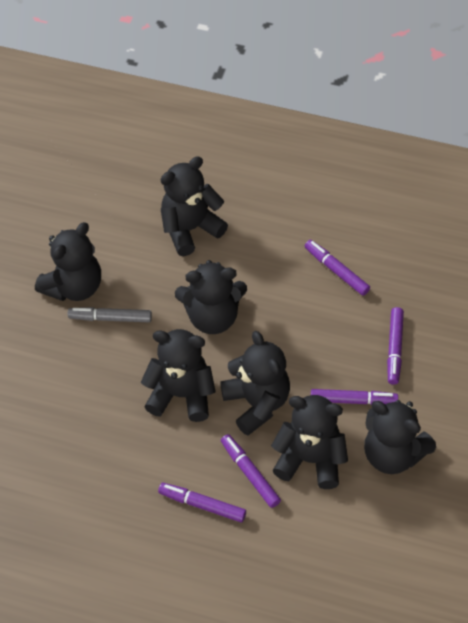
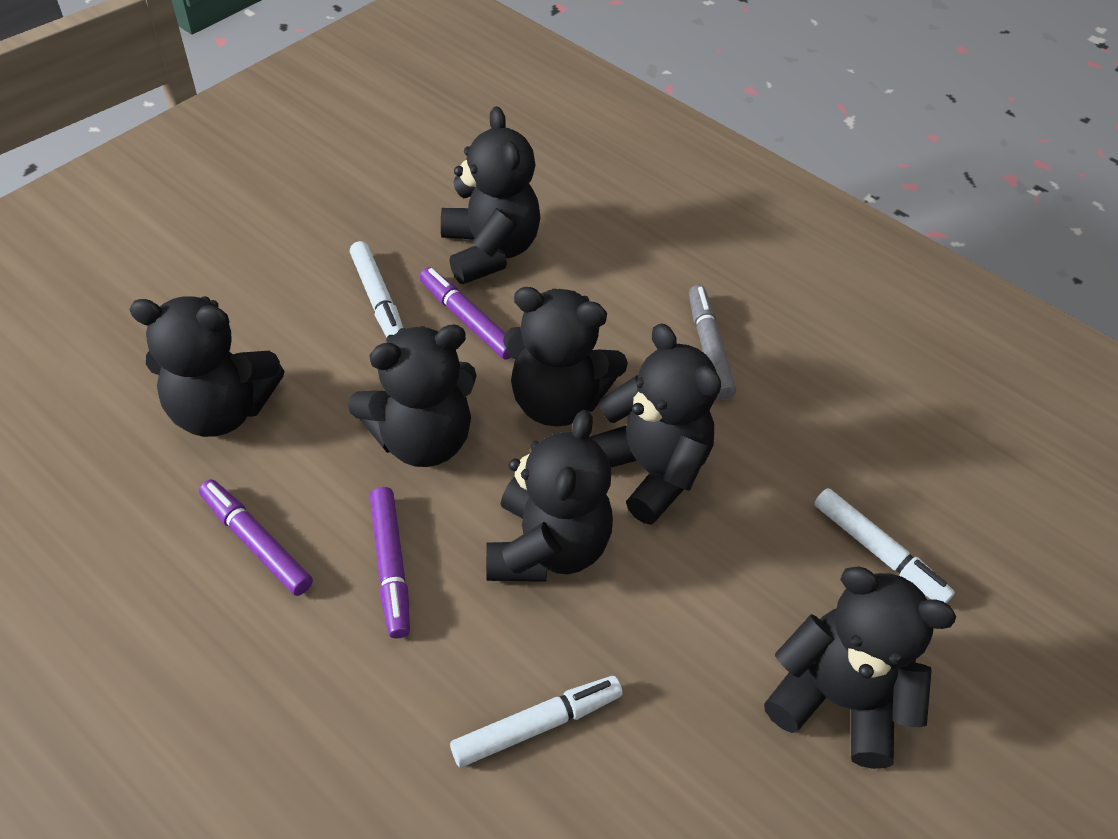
purple marker: [158,483,246,522] [221,434,281,508] [305,240,370,296] [311,389,398,405] [387,307,404,385] = 5 -> [199,479,313,596] [370,487,410,639] [419,267,511,360] = 3
white marker: none = 0 -> [350,241,403,337] [450,676,622,767] [814,488,955,604] = 3

